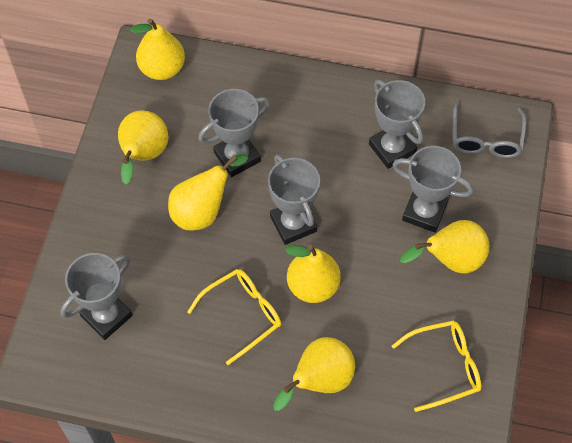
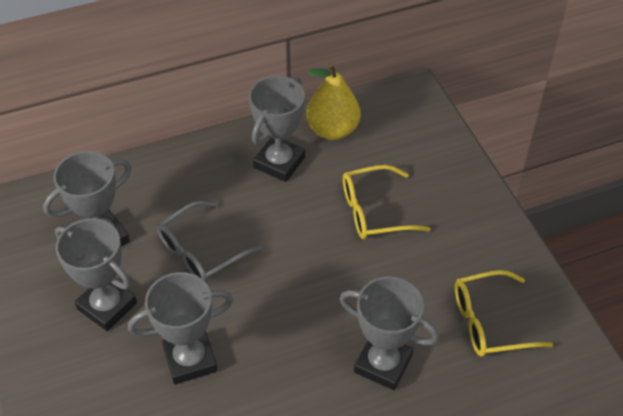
yellow pear: [118,111,168,184] [130,18,185,80] [168,154,248,231] [273,337,355,411] [285,245,341,303] [400,220,490,273] = 6 -> [306,63,361,140] = 1

